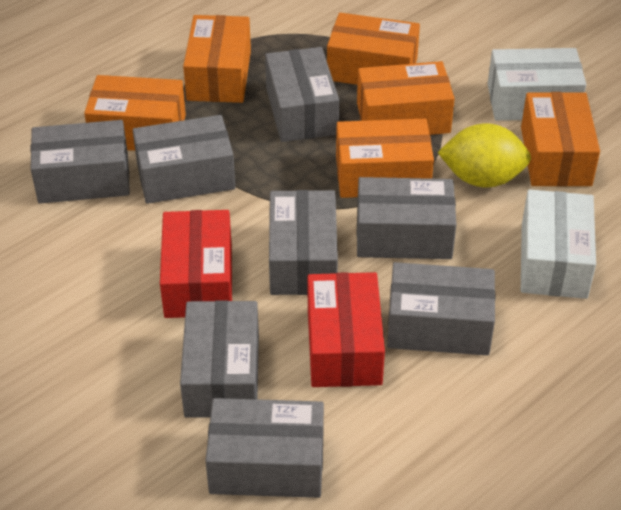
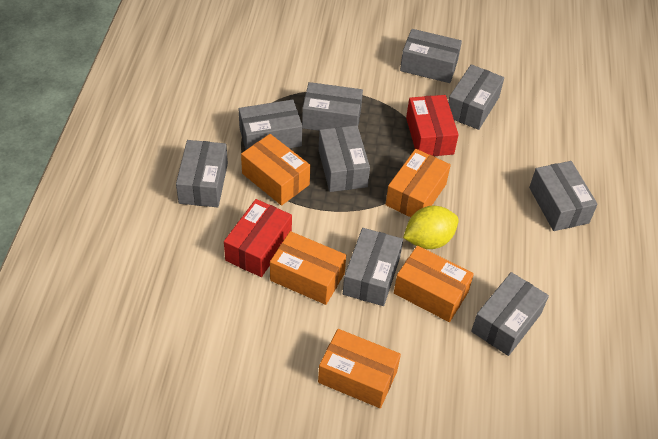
grey box: [30,120,130,204] [133,115,235,204] [180,300,259,418] [205,398,324,498] [265,47,339,142] [269,190,338,295] [357,177,457,259] [387,262,495,356] = 8 -> [176,140,228,207] [239,99,302,150] [302,82,363,131] [319,125,370,192] [343,228,403,306] [400,29,462,83] [448,64,504,130] [471,272,549,356] [529,161,598,231] = 9
orange box: [84,75,186,151] [183,15,251,103] [327,13,420,85] [336,119,434,198] [357,61,455,135] [521,92,600,187] = 6 -> [241,134,310,205] [270,231,346,305] [318,329,401,408] [385,149,451,217] [394,246,474,322] = 5
white box: [488,48,586,121] [521,189,596,299] = 2 -> none = 0

